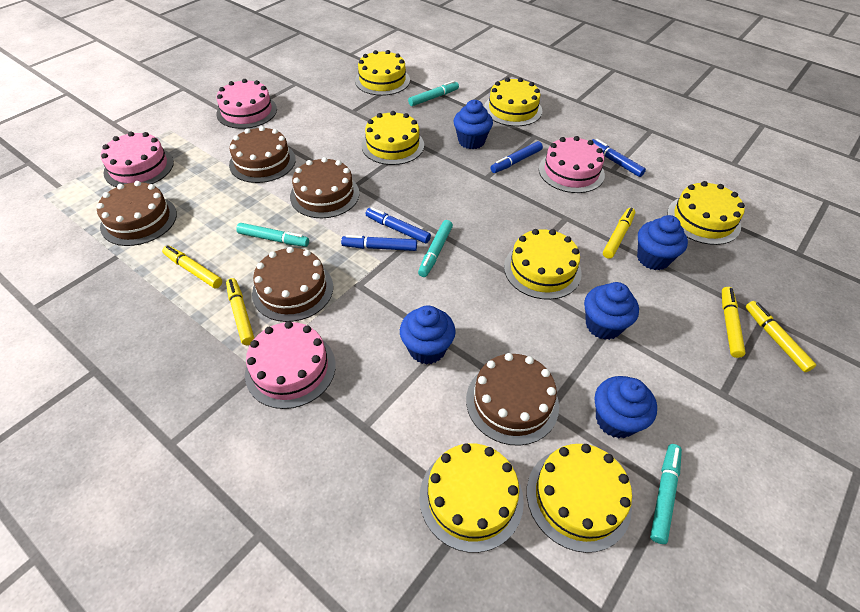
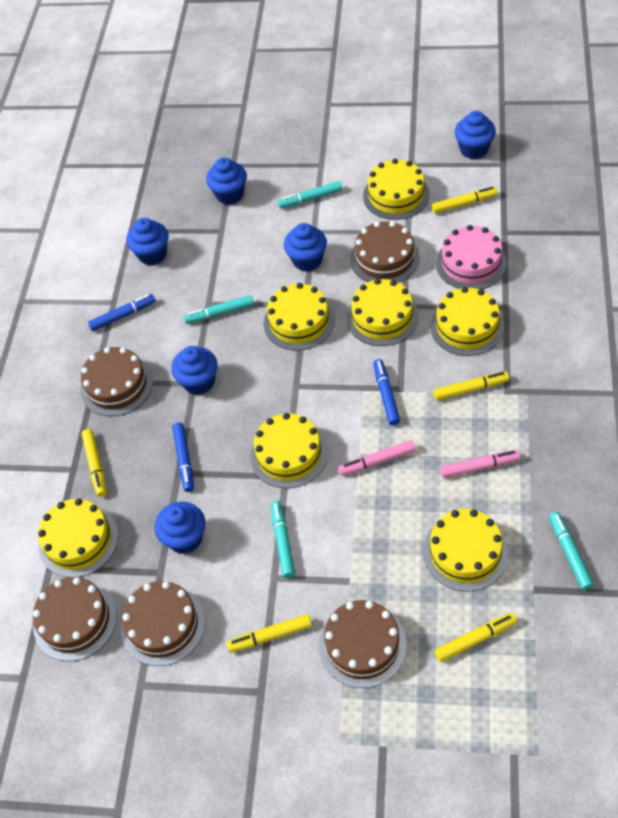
blue cupcake: [400,305,456,365] [454,100,493,149] [584,282,639,340] [595,376,657,438] [637,215,688,270] = 5 -> [127,218,168,265] [155,502,205,554] [171,346,217,395] [206,157,247,205] [284,223,327,271] [455,111,496,159] = 6
blue marker: [341,235,417,251] [365,207,431,243] [490,141,543,173] [592,138,646,177] = 4 -> [88,294,156,331] [172,423,194,492] [373,359,400,425] = 3
pink cake: [101,132,174,187] [216,79,277,129] [245,321,336,409] [539,136,605,193] = 4 -> [436,225,507,289] = 1
pink marker: none = 0 -> [338,440,415,476] [440,450,520,478] = 2

